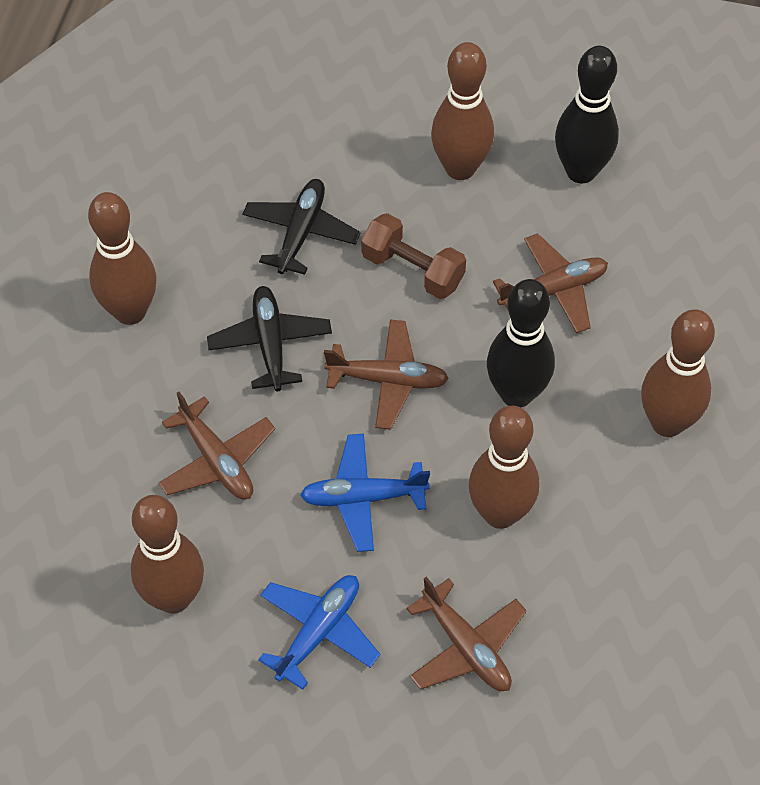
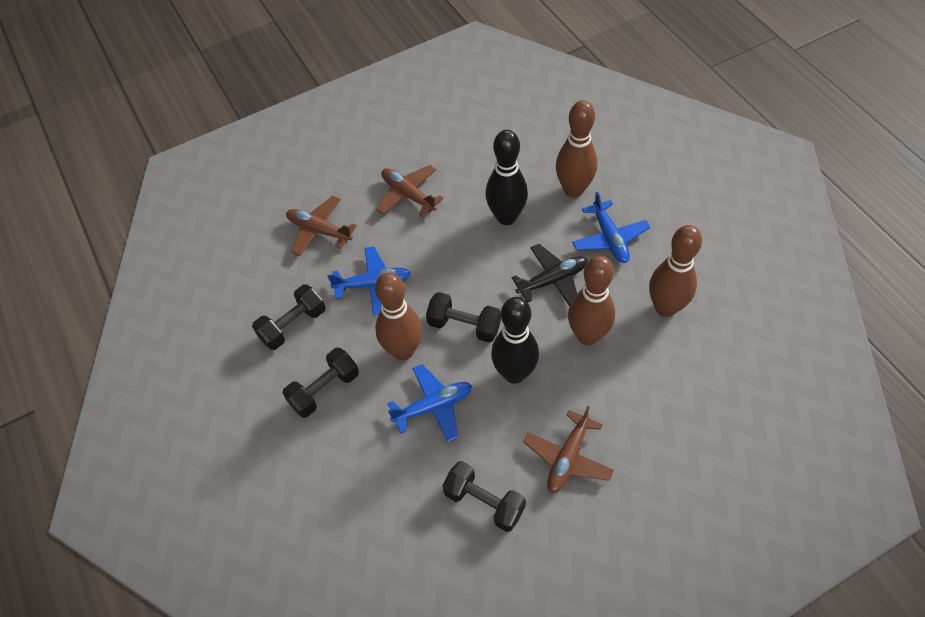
black dumbbell: none = 0 -> [252,284,326,350] [283,348,359,418] [426,292,501,343] [442,461,526,532] = 4
black plane: [207,286,332,391] [243,179,361,275] = 2 -> [512,244,588,306] = 1
blue plane: [258,575,380,690] [300,434,430,552] = 2 -> [327,246,411,315] [387,364,472,442] [572,191,650,263] = 3
brown bowling pin: [88,192,157,325] [131,495,204,614] [431,42,494,180] [469,405,539,529] [641,309,715,437] = 5 -> [375,272,422,360] [556,100,598,198] [568,255,615,345] [649,225,702,317] = 4
brown dumbbell: [361,213,466,299] = 1 -> none = 0
brown plane: [158,392,275,499] [324,320,449,430] [407,577,527,691] [493,233,608,333] = 4 -> [286,196,357,256] [376,165,444,217] [523,406,614,493] = 3

